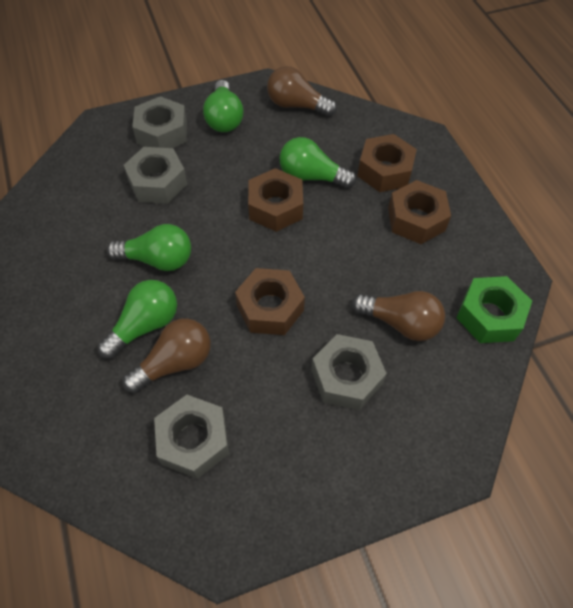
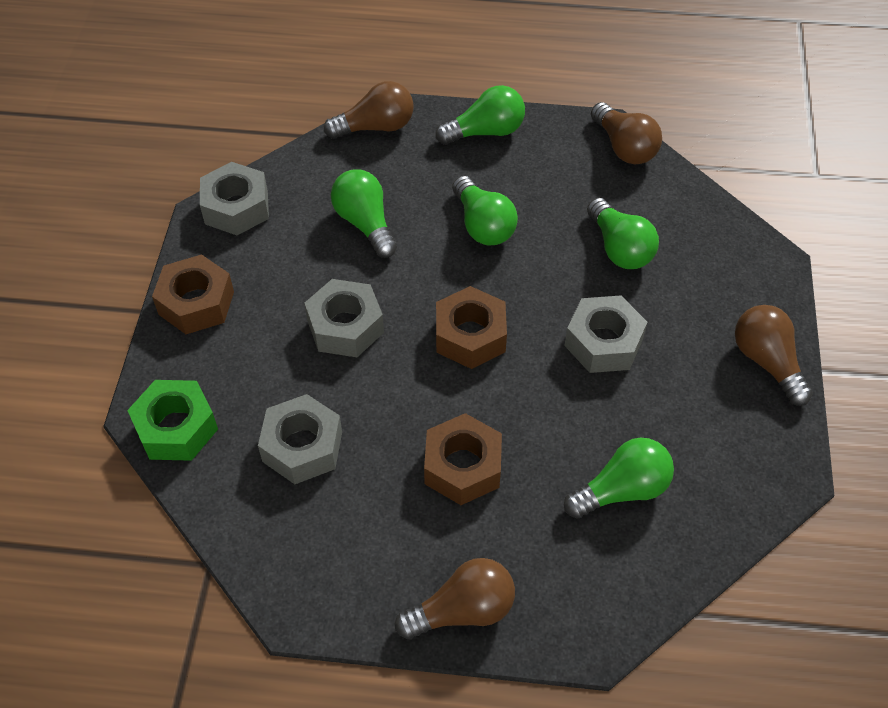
brown light bulb: [122,318,211,393] [267,66,337,117] [352,291,445,341] = 3 -> [324,81,414,139] [395,558,515,639] [591,102,662,164] [735,305,813,406] = 4
brown nut: [235,268,305,335] [248,168,303,232] [357,134,417,192] [388,180,451,244] = 4 -> [152,254,234,334] [424,413,502,505] [436,286,507,369] = 3
green light bulb: [97,280,177,359] [107,224,191,271] [203,80,243,132] [280,137,356,188] = 4 -> [331,169,397,258] [435,85,525,145] [452,176,518,246] [564,437,674,518] [587,198,659,269] = 5

